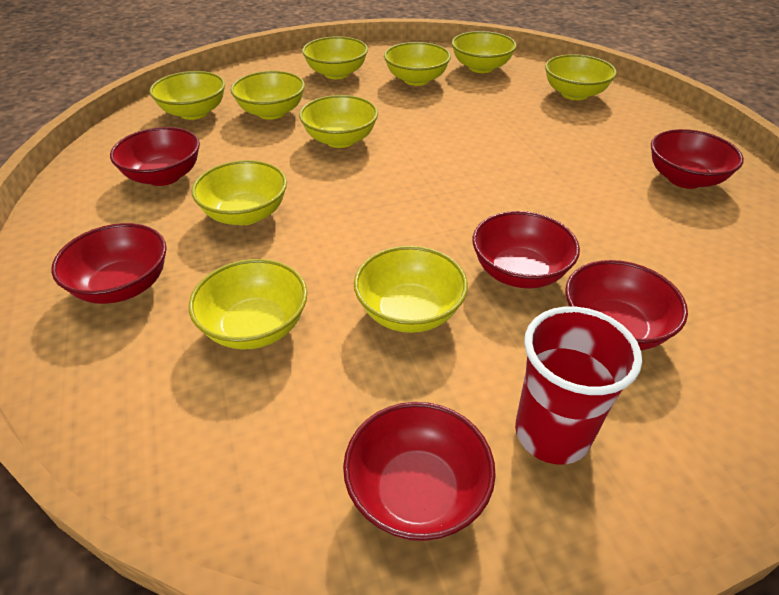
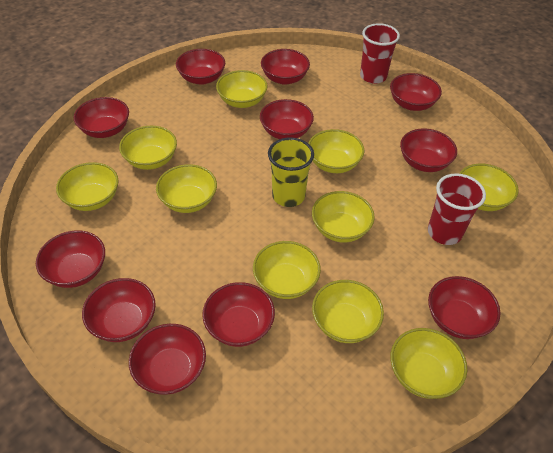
red bowl: [51,223,167,304] [110,127,200,186] [343,402,496,541] [473,211,580,288] [565,260,688,351] [651,129,744,189] = 6 -> [36,230,105,288] [74,97,129,138] [82,278,156,342] [129,324,206,394] [176,49,225,85] [202,282,275,347] [260,99,314,139] [261,49,310,85] [390,73,442,111] [400,128,457,172] [428,276,501,339] = 11
red cup: [515,307,642,465] = 1 -> [360,23,400,84] [428,173,486,245] = 2
yellow cup: none = 0 -> [268,137,314,207] = 1

